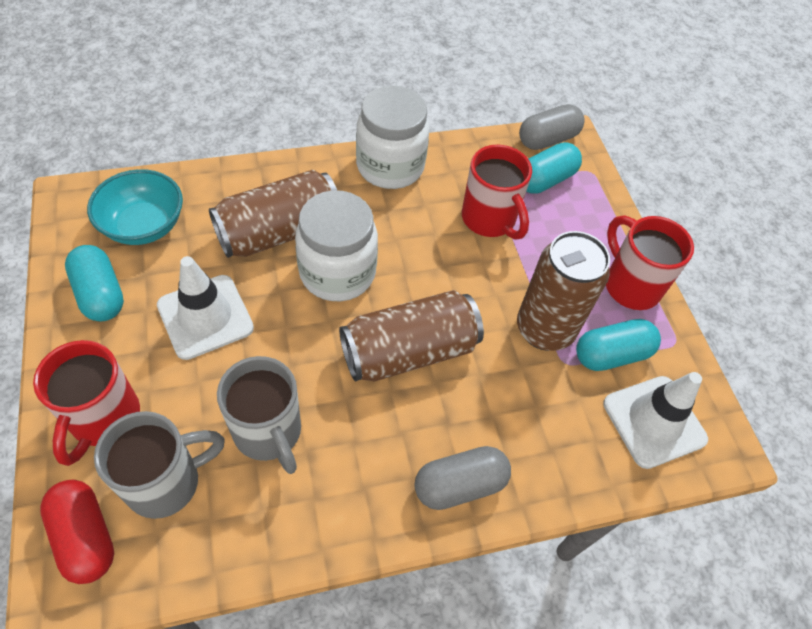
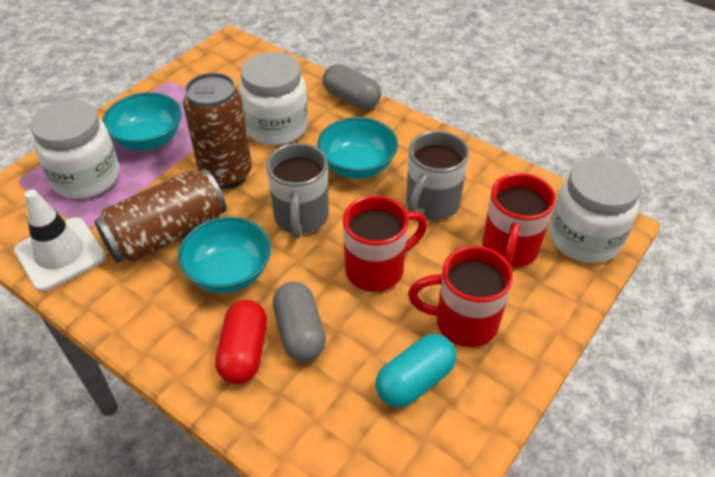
brown can: [209,170,337,258] [339,290,484,382] [517,231,610,351] = 3 -> [95,169,226,263] [183,73,252,189] = 2
turquoise bowl: [87,169,183,245] = 1 -> [102,92,182,151] [178,217,271,293] [317,117,398,179] = 3
turquoise capsule: [65,245,124,321] [526,142,582,194] [576,319,661,371] = 3 -> [375,334,456,408] = 1
white jar: [295,190,378,301] [356,86,430,189] = 2 -> [30,100,119,199] [239,52,308,145] [549,157,642,263] = 3
white traffic cone: [157,256,254,360] [603,372,708,469] = 2 -> [14,190,106,291] = 1

